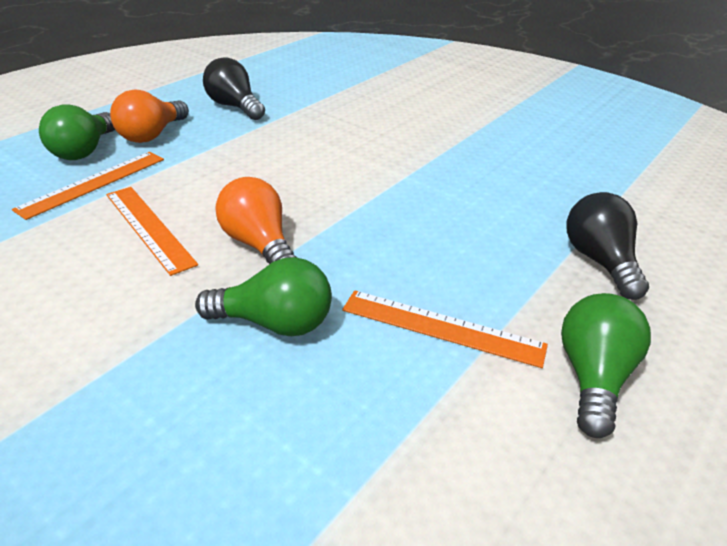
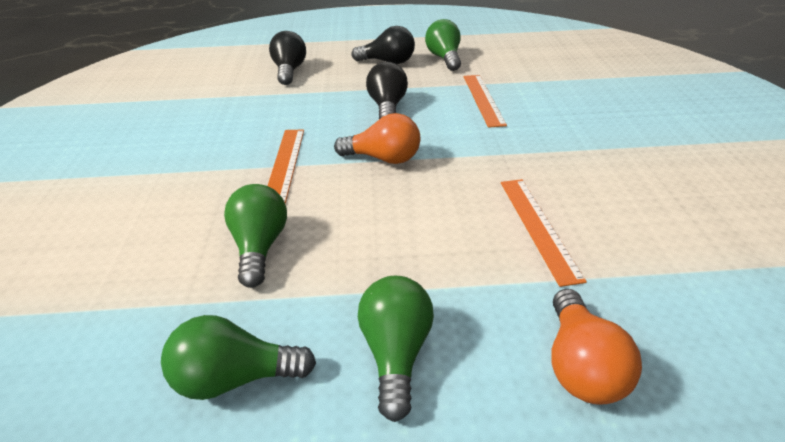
black light bulb: [203,57,265,120] [566,192,649,300] = 2 -> [269,31,306,85] [351,26,415,64] [366,62,408,119] = 3
green light bulb: [39,104,115,160] [195,257,332,336] [561,293,651,438] = 3 -> [161,315,316,400] [224,184,287,288] [358,276,434,422] [425,19,461,71] = 4

